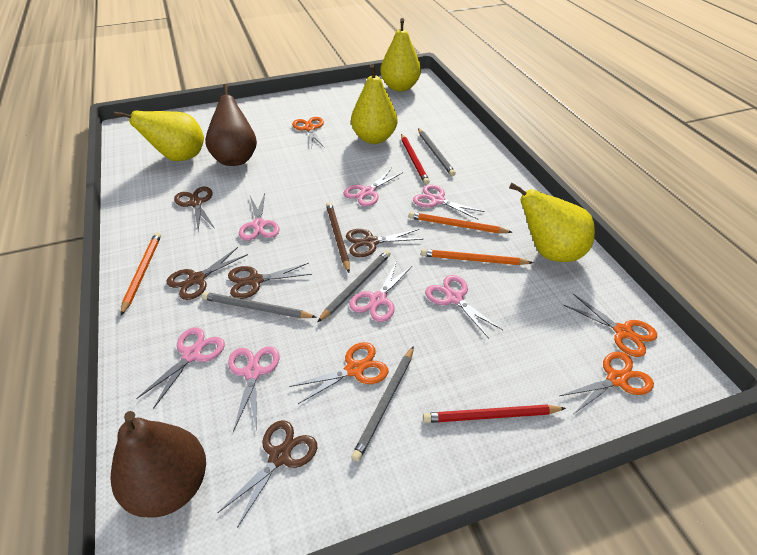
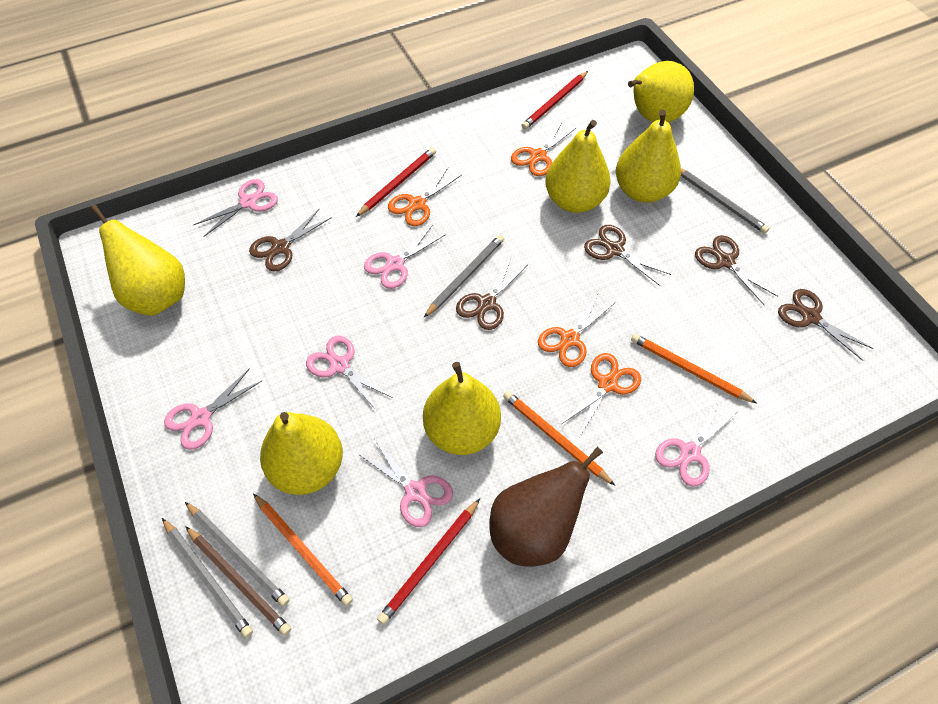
brown pear: [111,411,206,518] [205,84,257,166] = 2 -> [489,447,603,566] = 1
pink scissors: [136,327,225,409] [228,346,280,432] [239,193,279,241] [344,168,403,207] [349,261,413,322] [413,184,485,220] [425,275,503,338] = 7 -> [164,368,262,450] [193,179,278,237] [306,336,393,411] [358,440,453,527] [364,226,445,289] [655,400,737,487] = 6
red pencil: [401,134,430,185] [423,405,566,423] = 2 -> [356,147,436,217] [377,499,480,625] [521,71,588,129] = 3
yellow pear: [114,111,204,161] [351,64,397,144] [380,18,421,91] [509,183,595,262] = 4 -> [90,205,185,316] [260,412,343,495] [423,362,501,455] [545,120,611,213] [616,109,681,203] [628,61,694,123] = 6

